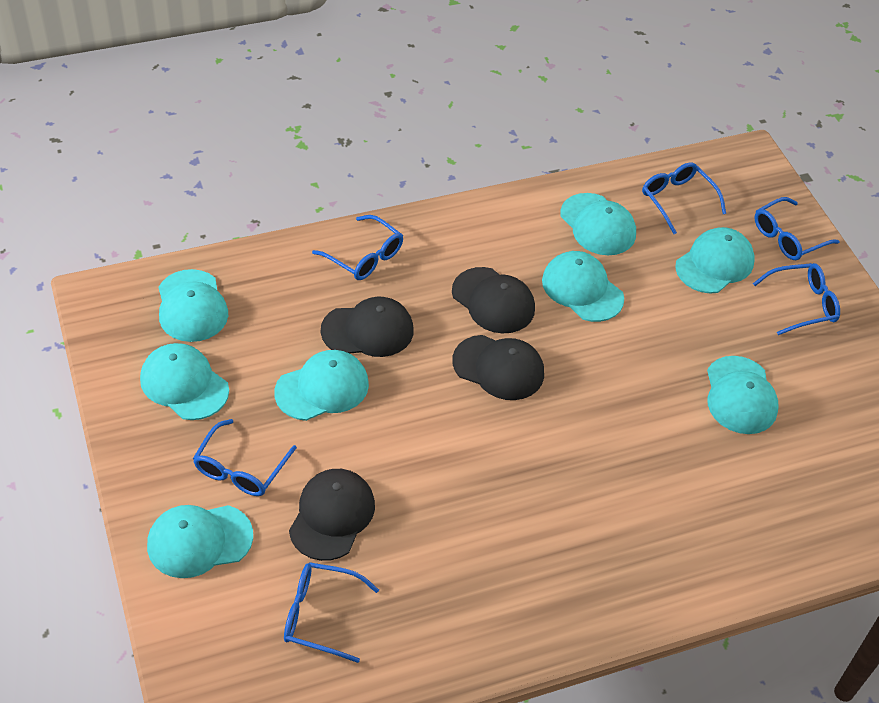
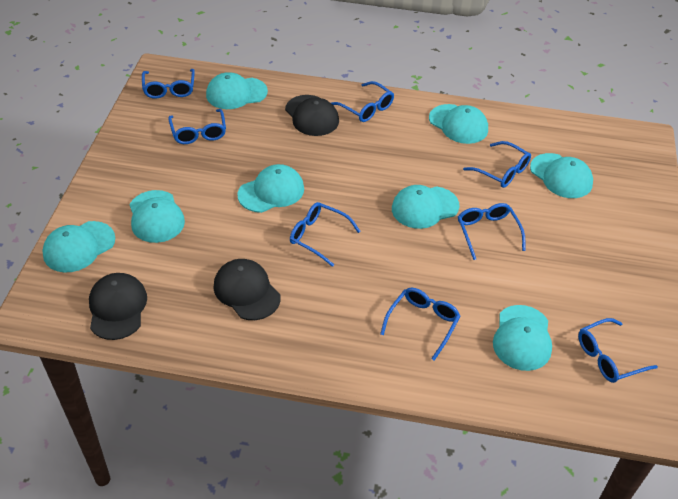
black cap: [289,469,375,561] [321,297,414,357] [452,267,535,334] [452,335,544,400] = 4 -> [89,273,147,340] [213,259,281,320] [285,95,339,136] = 3
blue glasses: [193,419,297,496] [284,562,379,663] [312,215,403,280] [642,162,726,234] [753,263,840,335] [754,197,840,260] = 6 -> [142,69,195,99] [168,109,226,144] [290,202,361,267] [331,81,394,122] [380,288,460,361] [458,203,525,260] [463,141,531,188] [578,318,658,383] = 8

